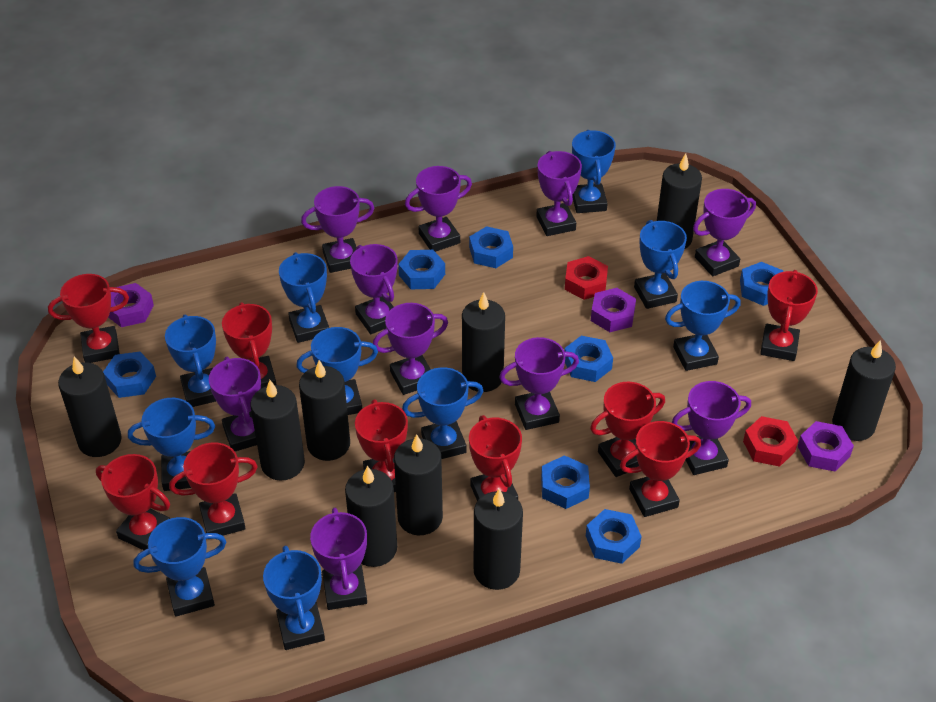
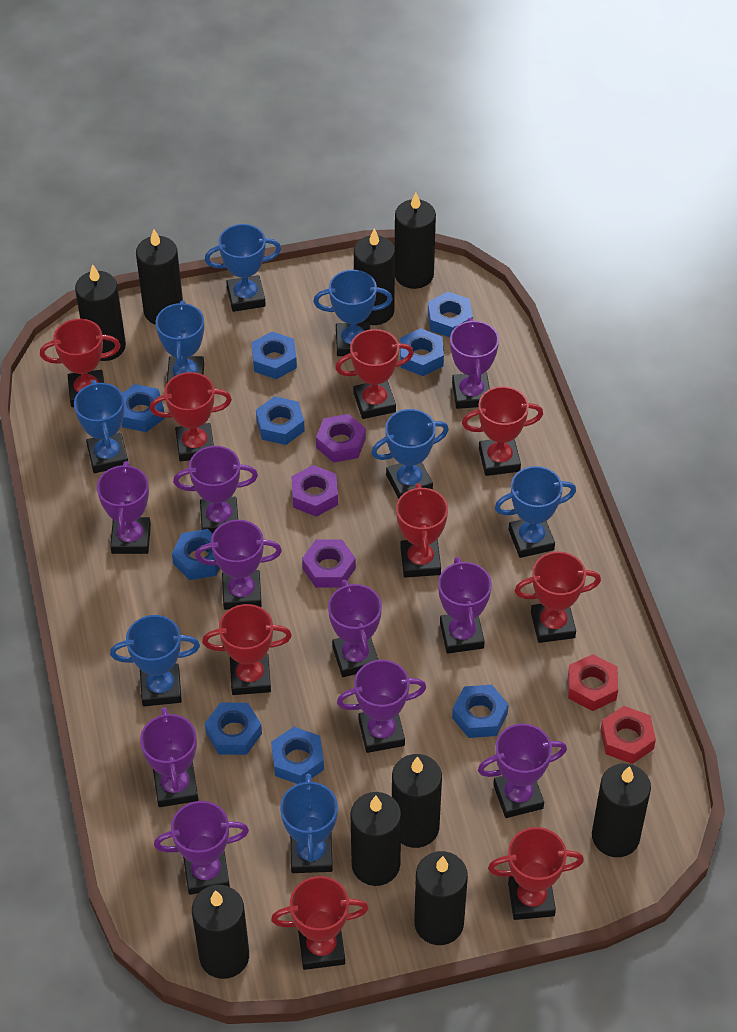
blue nut: [103,352,156,398] [398,250,445,289] [469,226,513,268] [541,455,590,509] [564,336,613,382] [586,509,642,564] [740,262,783,306] = 7 -> [122,384,165,432] [172,529,220,580] [205,702,262,755] [252,332,297,379] [256,396,305,445] [271,727,324,784] [400,328,444,376] [428,291,473,337] [452,685,509,738] = 9
blue trophy: [128,398,215,491] [133,517,226,617] [165,314,216,407] [263,546,325,650] [279,252,329,343] [296,327,378,415] [402,367,484,459] [572,130,616,213] [634,220,687,309] [665,281,741,371] = 10 -> [74,380,128,473] [110,615,200,706] [156,300,204,383] [205,224,281,312] [280,774,338,873] [313,270,392,356] [371,409,449,499] [495,466,576,558] = 8

